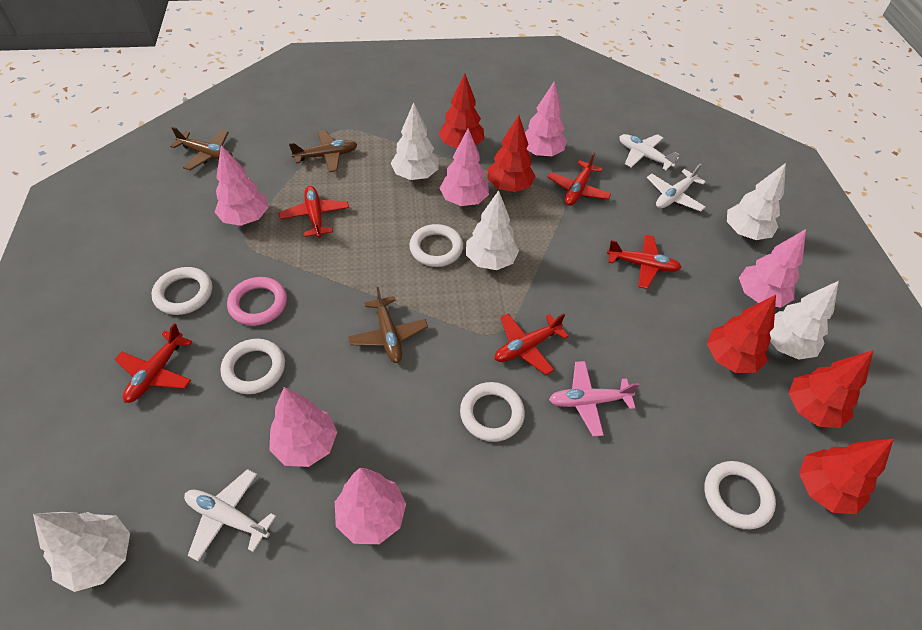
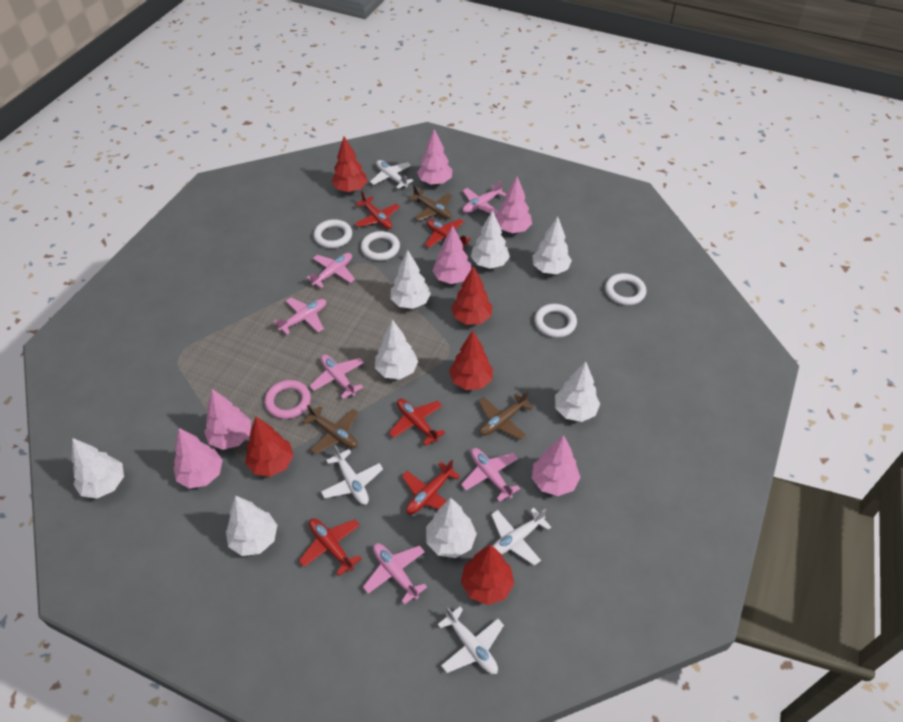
pink plane: [549,361,639,437] = 1 -> [274,297,326,335] [306,253,355,288] [310,354,364,399] [363,543,427,605] [461,448,521,502] [463,180,506,216] = 6
white plane: [184,469,276,561] [619,134,679,170] [647,163,706,211] = 3 -> [321,445,383,505] [370,160,413,189] [437,607,504,674] [491,508,551,566] = 4
white ring: [151,267,212,315] [220,339,285,394] [409,224,463,267] [460,382,525,442] [704,461,776,529] = 5 -> [313,219,352,248] [361,231,400,261] [534,304,577,338] [605,273,646,305] = 4
white tree: [33,512,130,592] [391,102,438,180] [466,190,519,270] [727,163,786,240] [770,281,839,360] = 5 -> [71,438,124,499] [226,496,277,556] [375,319,418,379] [390,250,431,309] [426,498,477,558] [471,210,510,269] [533,216,572,274] [555,362,600,422] = 8

